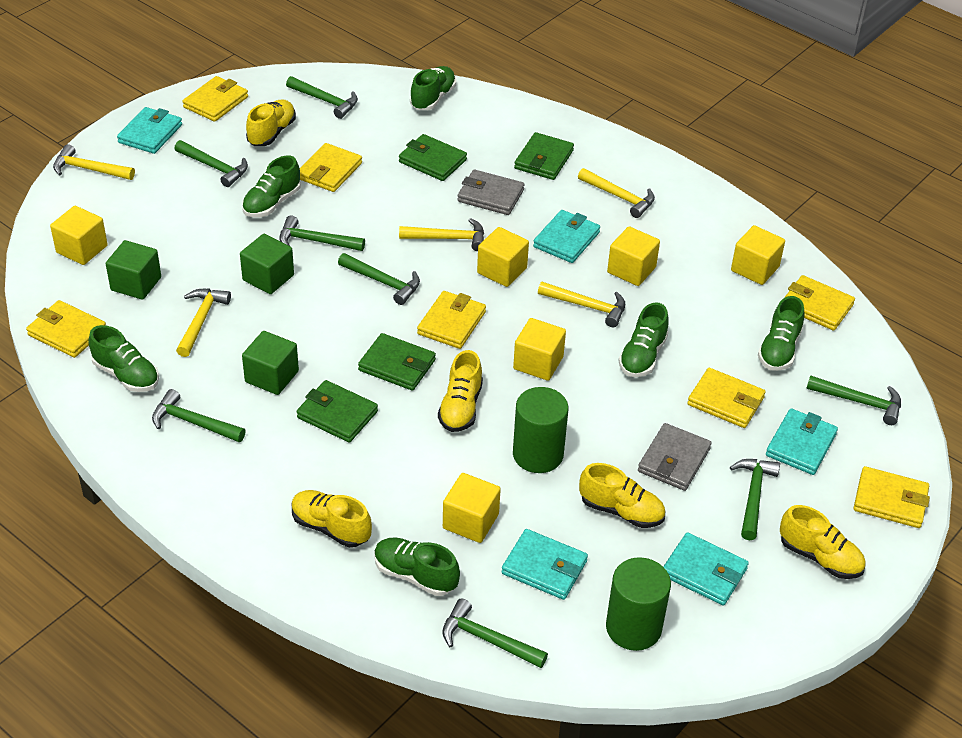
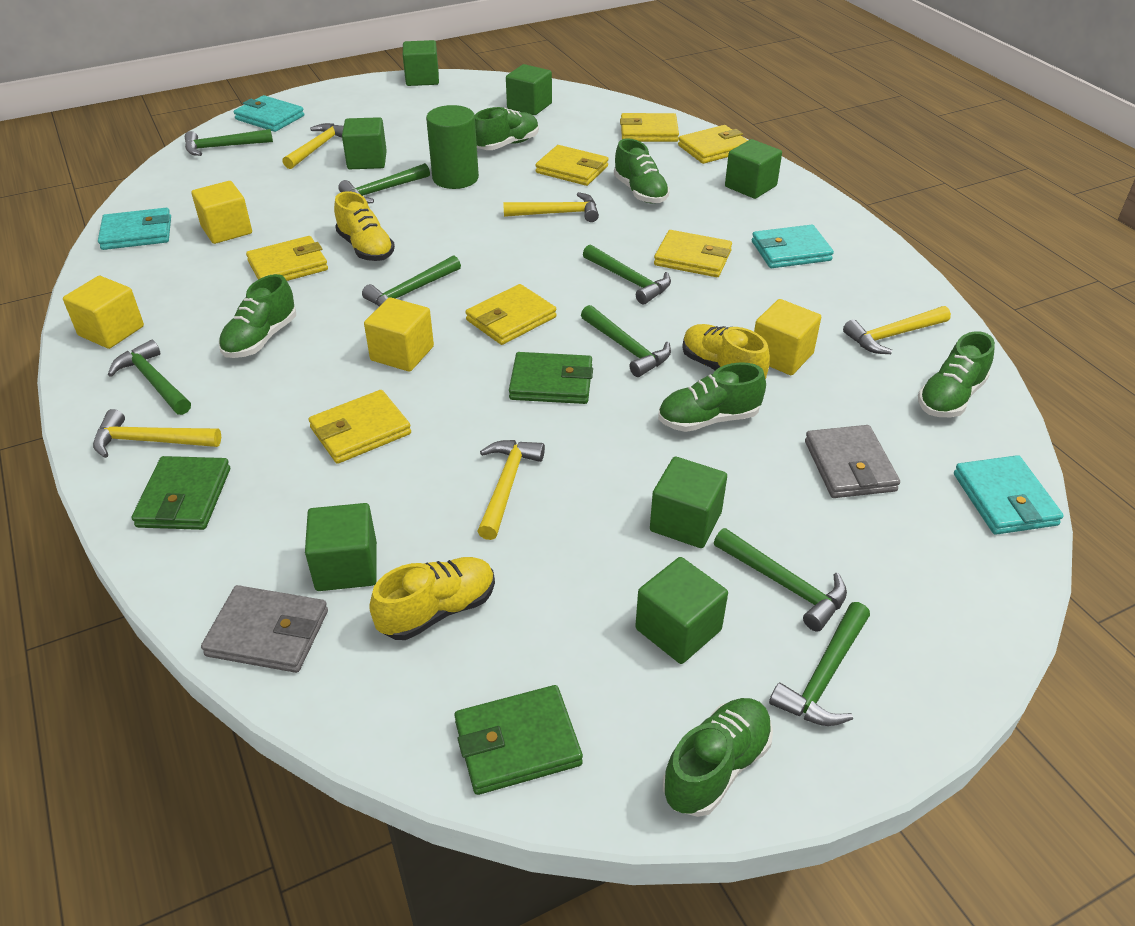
green cube: [106,240,161,300] [240,234,294,294] [242,331,299,395] = 3 -> [305,503,377,591] [342,117,387,169] [403,40,439,86] [506,64,552,115] [635,557,728,664] [650,457,727,548] [725,139,782,199] = 7
green cylinder: [513,387,569,473] [606,557,671,651] = 2 -> [426,105,479,189] = 1
green wallet: [297,380,378,443] [358,333,436,391] [399,134,467,181] [514,132,574,180] = 4 -> [132,456,230,530] [454,685,583,795] [509,352,593,404] = 3
turquoise wallet: [117,107,182,154] [502,529,588,600] [533,210,600,263] [663,532,749,605] [766,408,838,475] = 5 -> [98,208,171,250] [234,95,304,132] [752,225,834,268] [954,455,1064,535] = 4
yellow cube: [50,206,108,265] [443,473,501,543] [477,227,529,287] [513,318,566,381] [607,226,660,286] [731,225,785,285] = 6 -> [63,276,144,349] [191,181,252,244] [364,297,434,372] [754,299,821,375] = 4
yellow shoe: [246,99,296,146] [292,490,372,548] [438,350,483,432] [579,463,665,528] [780,505,866,579] = 5 -> [334,191,395,261] [369,557,495,640] [682,324,770,379] = 3

